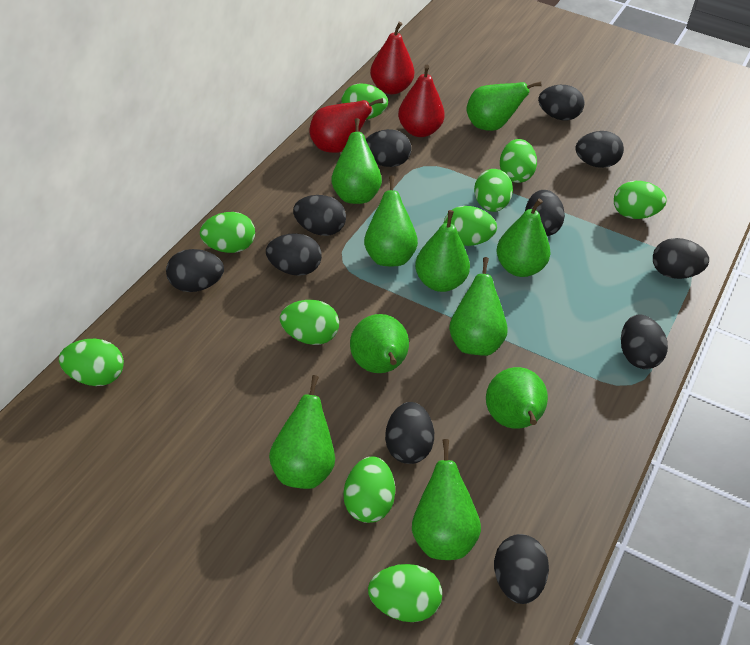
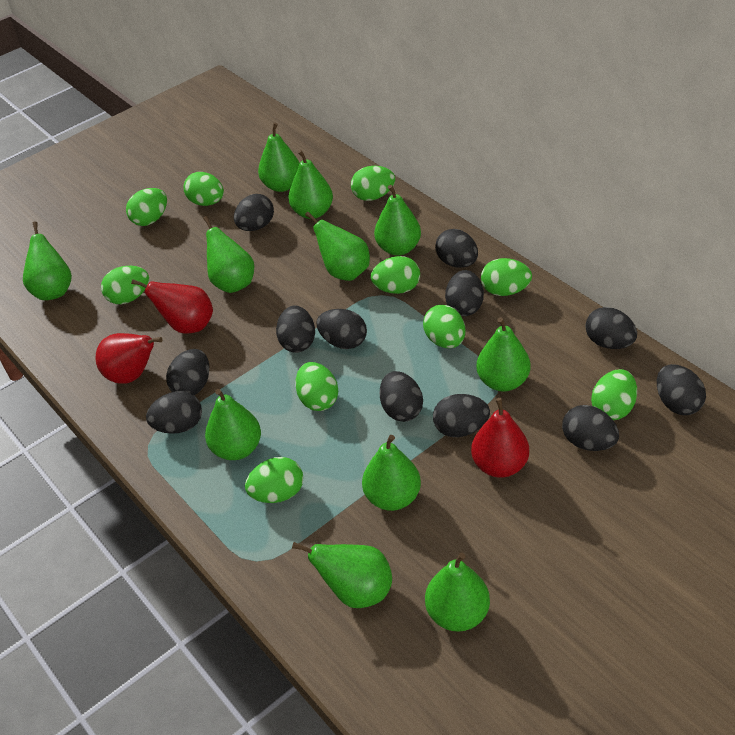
black egg: [166,249,224,292] [266,233,322,276] [293,195,346,236] [366,129,411,167] [385,402,434,464] [494,534,549,604] [525,190,565,236] [538,85,585,120] [575,131,624,168] [621,314,668,369] [653,238,709,279] = 11 -> [146,391,202,434] [166,349,209,395] [234,194,274,231] [276,305,315,353] [316,309,367,349] [380,371,423,422] [433,394,490,437] [435,229,478,268] [445,270,484,316] [562,405,619,451] [585,307,637,349] [657,364,706,415] = 12
green pear: [269,375,335,489] [331,118,382,204] [350,314,409,373] [364,175,418,266] [412,439,481,560] [415,210,470,292] [449,257,508,356] [466,82,542,131] [486,367,548,429] [497,199,550,277] = 10 -> [23,221,72,300] [203,216,254,293] [205,389,261,460] [258,123,300,192] [288,150,333,219] [292,542,392,608] [305,212,370,281] [362,435,421,511] [374,185,421,255] [425,552,490,632] [476,317,530,392] = 11

